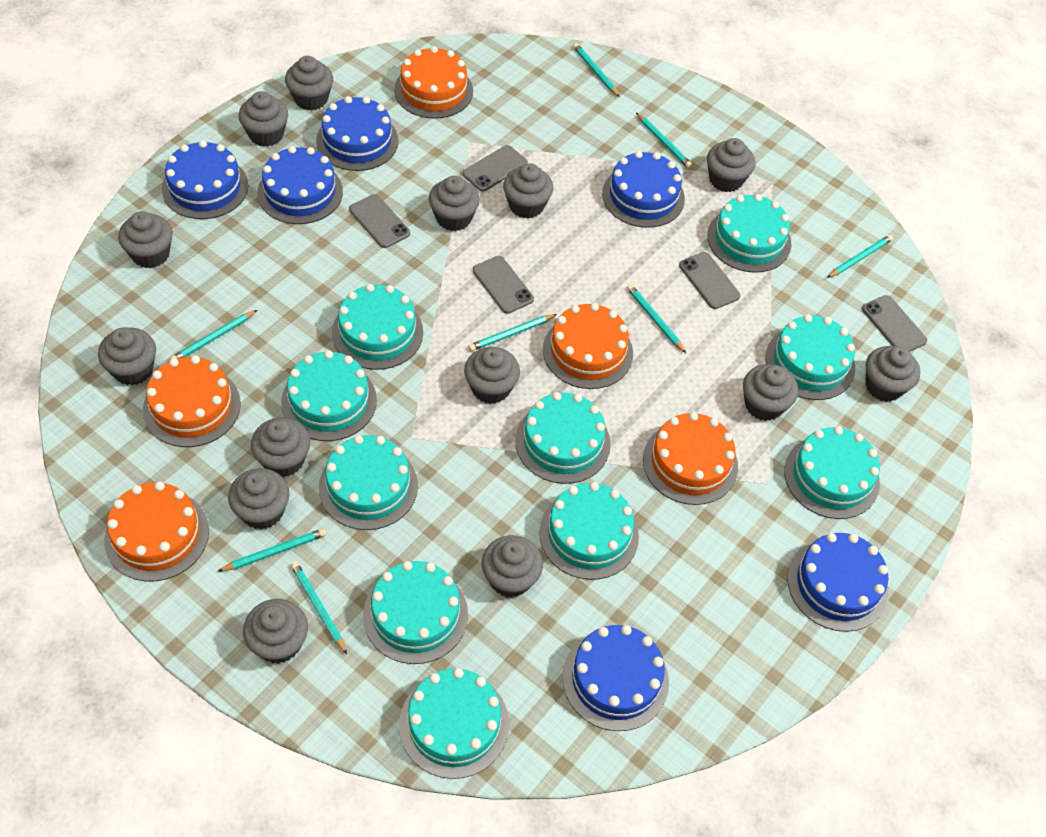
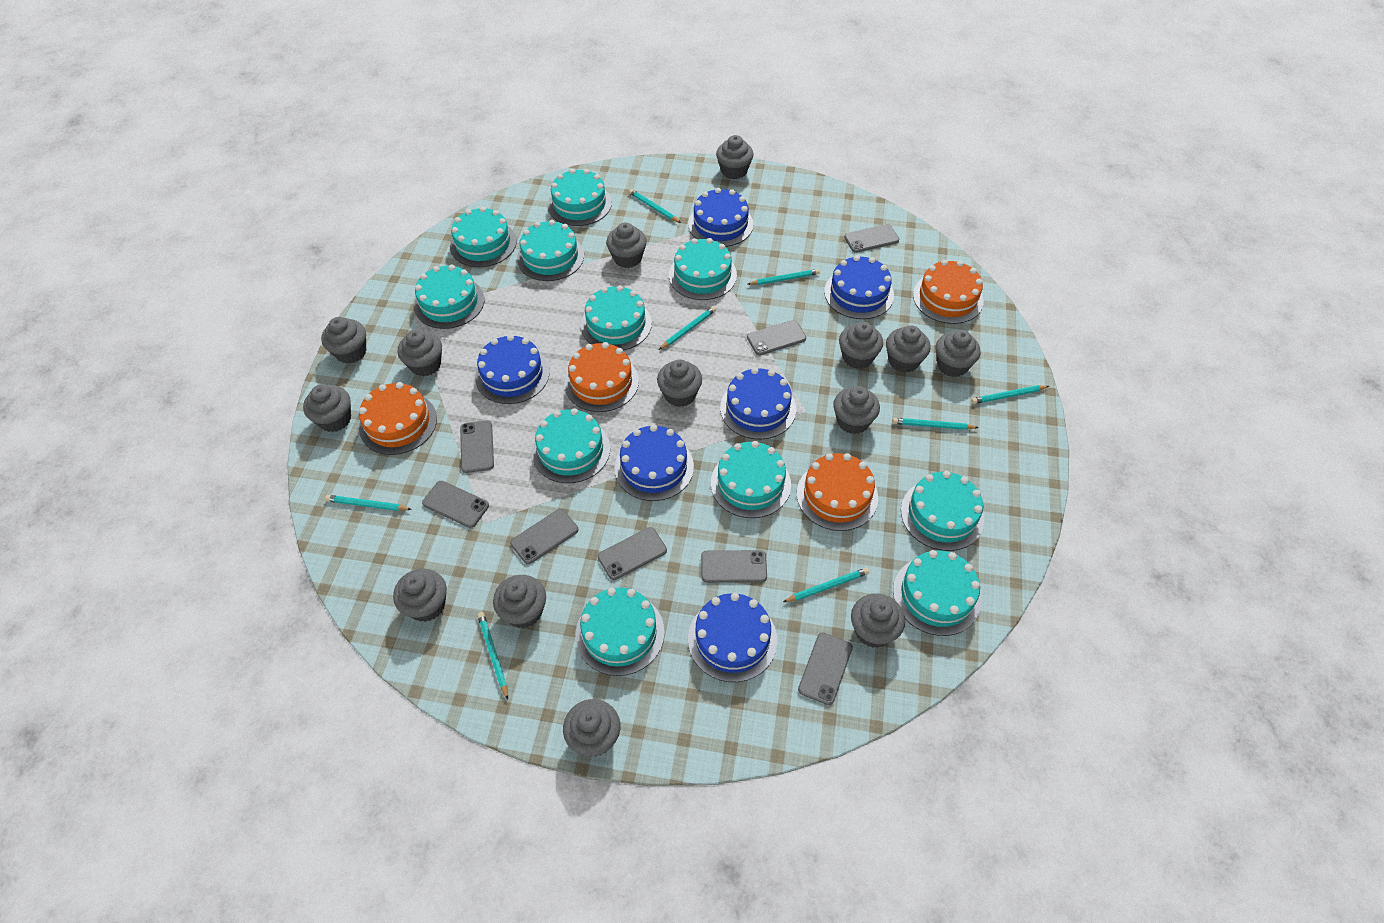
grey phone: [349,194,410,248] [463,145,528,192] [473,256,534,314] [679,252,740,309] [862,295,927,352] = 5 -> [422,481,489,528] [460,420,494,473] [510,509,578,564] [598,527,667,580] [701,550,767,583] [747,320,806,355] [798,633,853,705] [844,224,899,253] = 8
orange cake: [104,482,209,581] [143,356,241,447] [394,46,473,119] [543,303,633,389] [643,412,738,505] = 5 -> [359,382,437,455] [564,342,639,412] [797,453,878,531] [913,260,984,324] = 4
turquoise cake: [281,350,377,441] [319,435,418,530] [332,284,423,370] [363,561,468,664] [399,668,509,779] [515,392,611,484] [539,482,639,580] [707,194,791,273] [765,314,855,400] [784,426,880,519] = 10 -> [414,264,484,329] [450,207,517,267] [517,220,584,281] [532,408,610,483] [548,169,612,226] [575,587,665,676] [581,285,652,350] [669,238,737,300] [711,441,791,518] [893,550,981,636] [901,471,984,551] = 11

